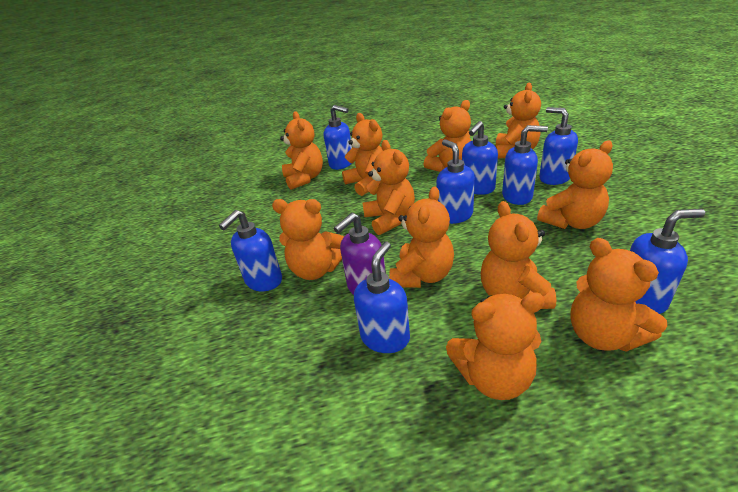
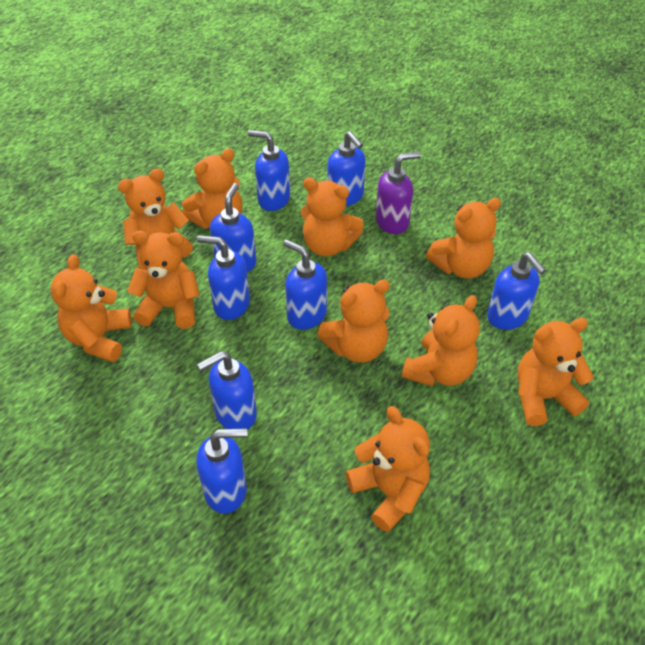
orange teddy bear: [272,199,344,280] [280,111,323,190] [342,113,383,196] [362,140,415,235] [389,186,454,288] [424,100,471,172] [446,292,545,400] [481,201,557,309] [495,83,541,159] [537,140,613,229] [570,238,667,352] = 11 -> [50,254,132,362] [118,168,193,270] [127,231,200,329] [182,148,242,228] [301,177,364,257] [317,279,390,363] [346,406,430,532] [402,295,480,387] [426,198,501,278] [518,318,594,426] = 10

